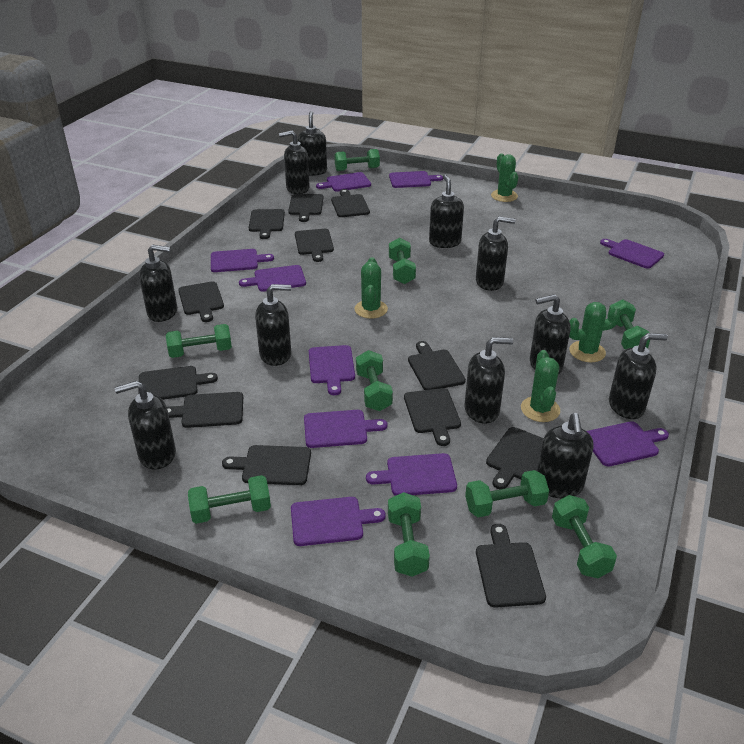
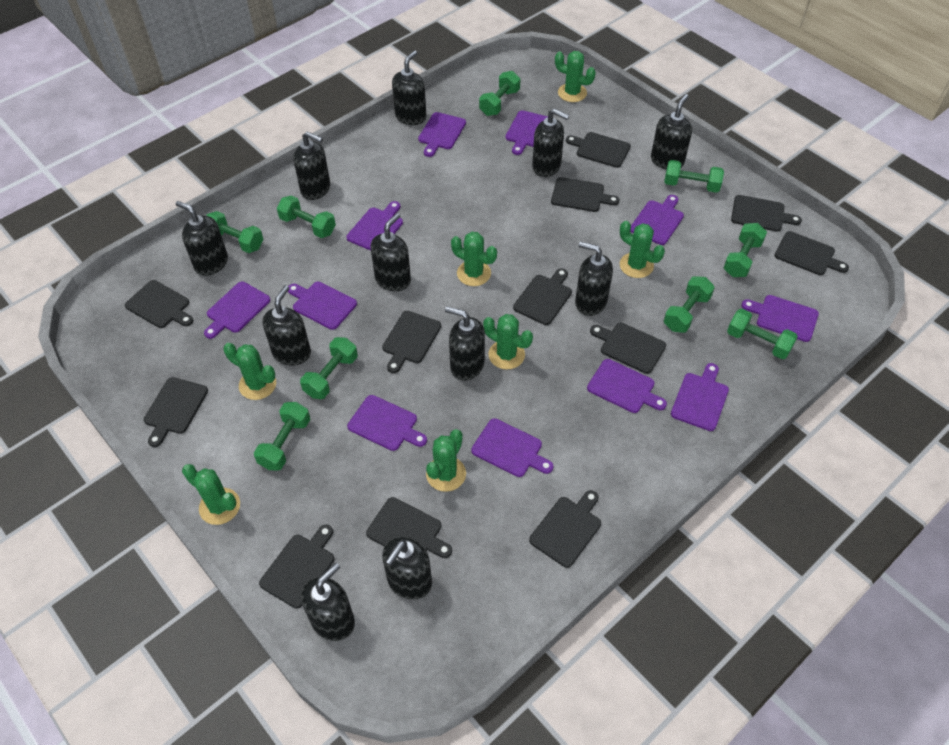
green cactus: [355,257,388,319] [491,153,518,202] [521,350,560,422] [569,302,621,362] = 4 -> [182,464,240,525] [223,343,276,400] [426,429,466,492] [451,232,497,286] [483,314,533,370] [555,51,596,102] [620,221,665,278] = 7
purple cutting board: [211,249,274,272] [239,265,306,292] [291,497,386,546] [304,410,387,448] [309,345,355,395] [316,172,371,192] [366,453,457,496] [389,171,443,188] [587,421,669,467] [600,239,664,269] = 10 -> [204,281,270,339] [288,282,357,330] [346,201,403,251] [347,395,427,451] [418,112,466,157] [471,418,553,477] [505,110,548,155] [587,359,667,413] [630,195,684,245] [671,363,729,431] [741,295,819,342] = 11

